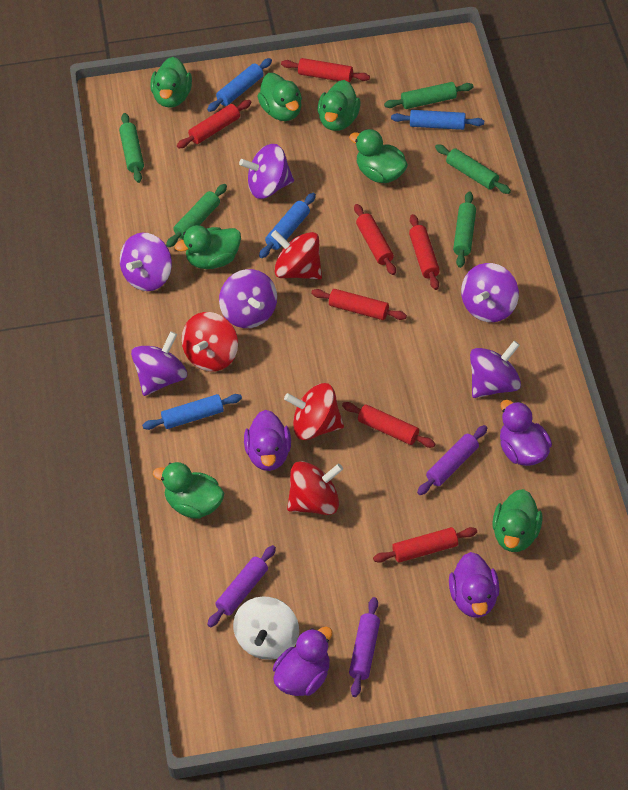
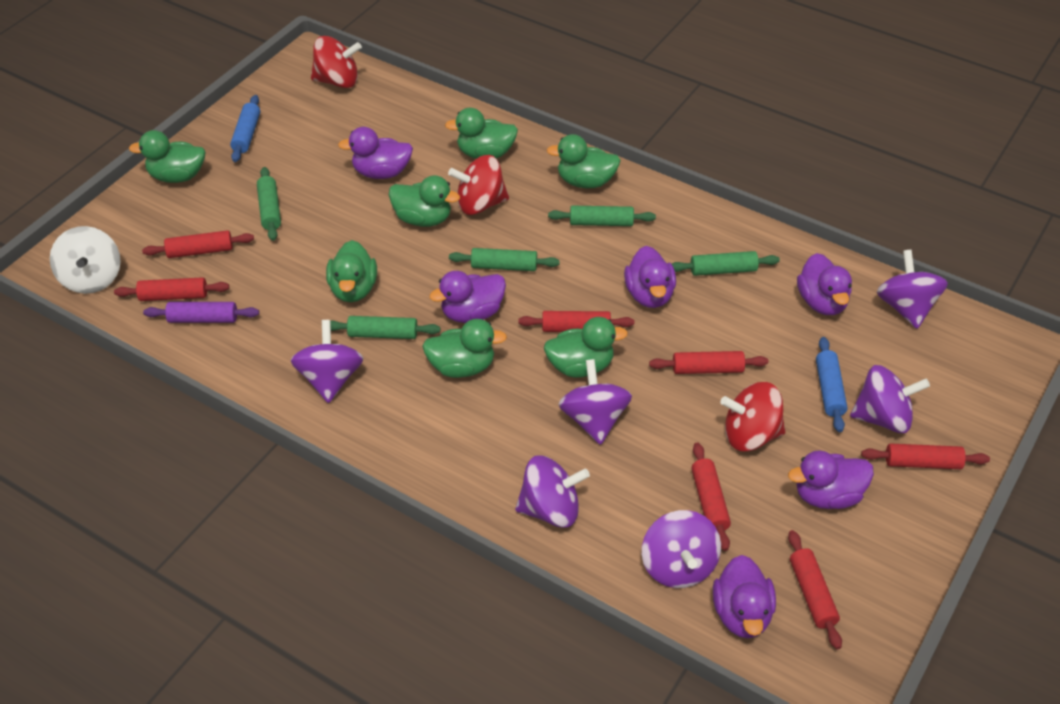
blue rolling pin: [142,394,242,430] [207,58,272,112] [259,193,316,258] [391,110,484,130] = 4 -> [230,95,260,162] [816,337,848,432] = 2
purple duck: [244,410,291,471] [273,627,332,696] [449,552,500,618] [500,400,552,466] = 4 -> [338,127,413,179] [429,271,506,323] [624,246,676,308] [713,555,776,638] [788,450,874,509] [797,253,852,315] = 6
purple rolling pin: [207,545,276,627] [349,597,380,697] [417,425,487,495] = 3 -> [143,302,259,323] = 1
red spinning top: [181,312,238,372] [271,230,322,279] [284,383,344,440] [287,461,343,515] = 4 -> [311,36,362,88] [448,155,509,215] [721,382,785,451] = 3

